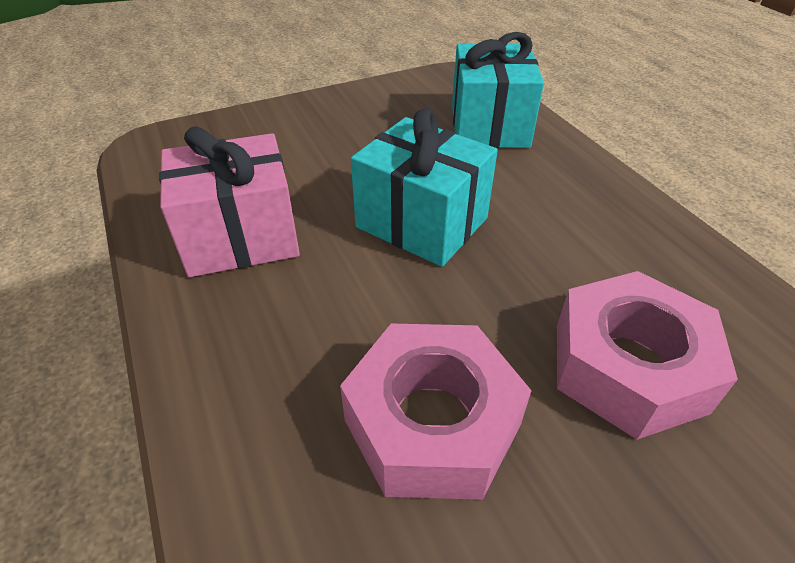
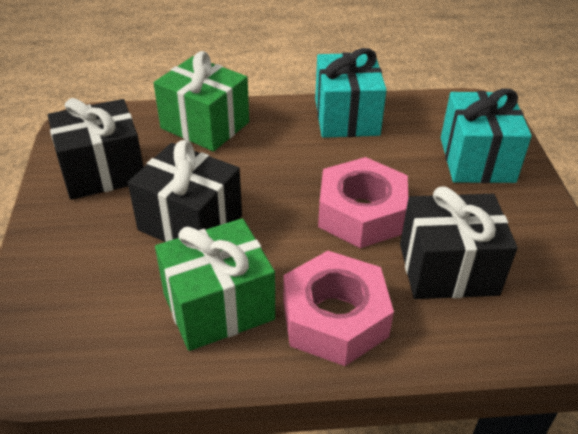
black gift: none = 0 -> [48,98,143,200] [128,140,242,242] [400,186,517,299] = 3
green gift: none = 0 -> [154,51,249,152] [155,218,275,351] = 2
pink gift: [159,126,300,277] = 1 -> none = 0

